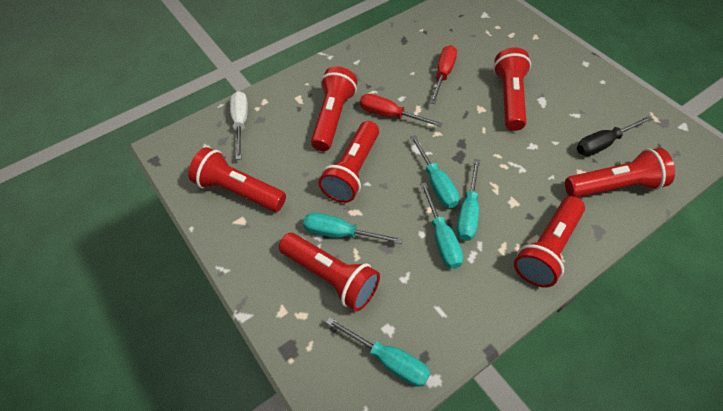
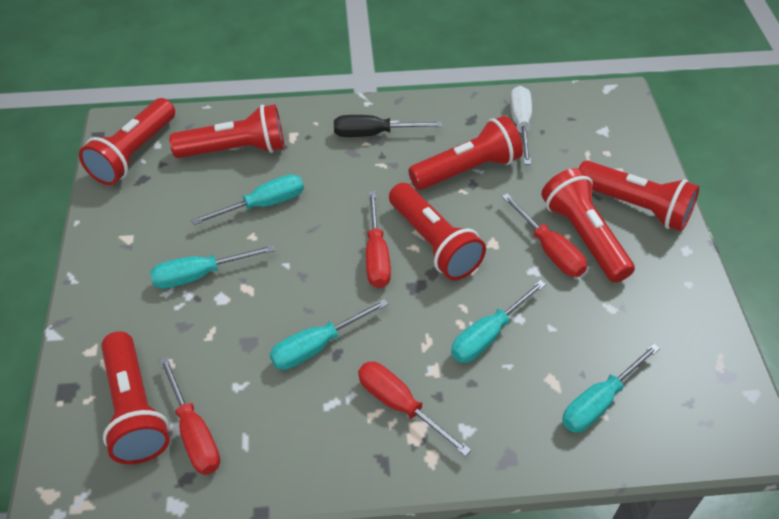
red screwdriver: [360,94,442,127] [430,45,457,104] = 2 -> [159,357,220,475] [358,362,471,456] [366,191,391,288] [502,193,587,277] = 4

